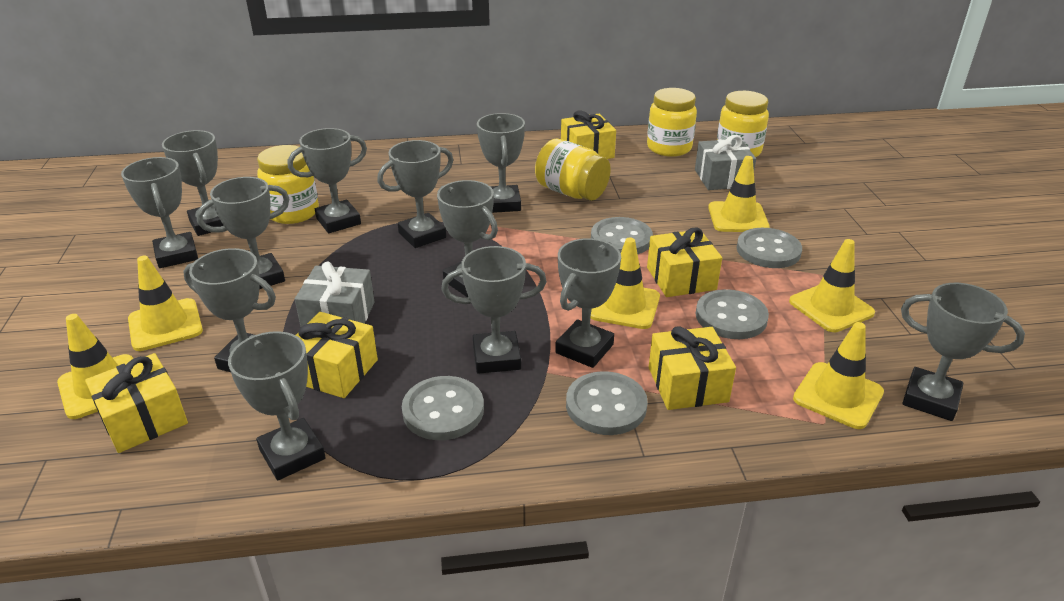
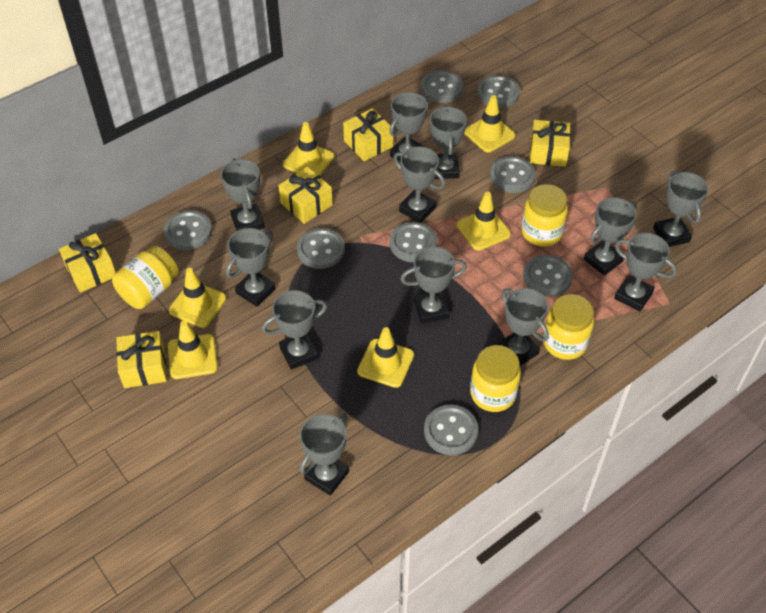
grey button: [402,376,484,440] [566,371,648,435] [591,217,653,254] [696,289,769,339] [736,228,802,268] = 5 -> [164,210,212,250] [297,228,345,269] [390,222,437,262] [421,70,463,103] [424,405,478,455] [477,75,520,108] [490,156,536,193] [523,255,573,297] = 8
grey gift: [295,262,375,327] [695,135,756,190] = 2 -> none = 0

